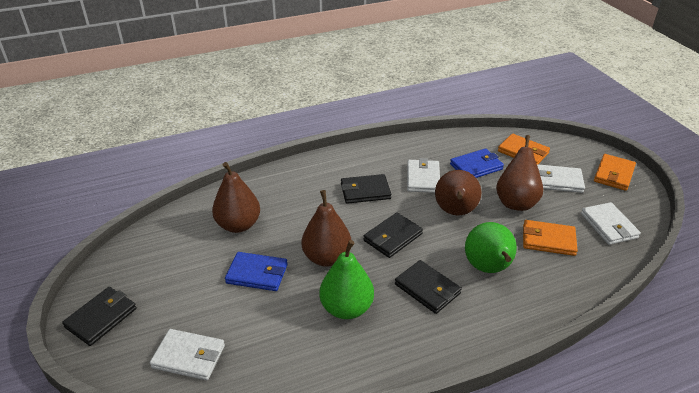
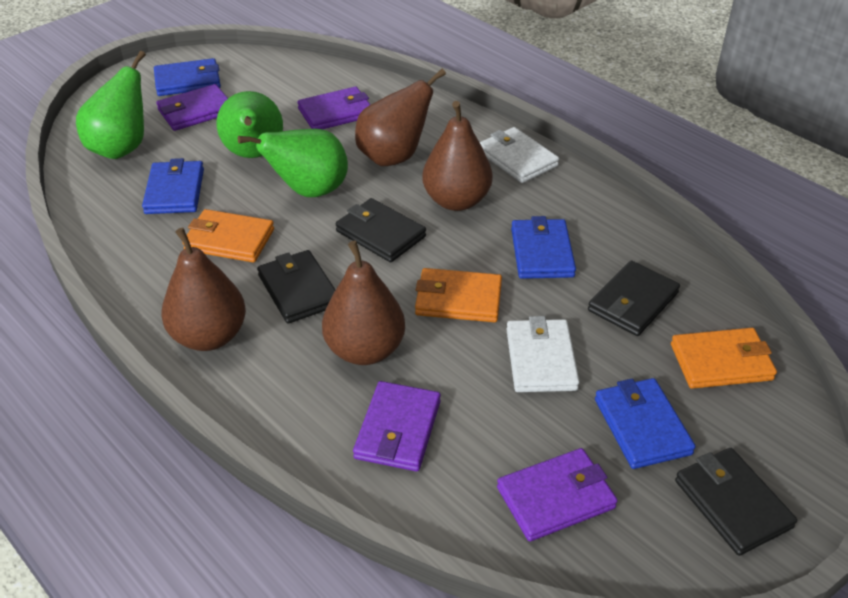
blue wallet: [225,252,288,291] [450,148,504,178] = 2 -> [142,158,204,214] [154,58,221,96] [511,216,576,279] [595,378,696,469] = 4
green pear: [319,240,374,319] [465,222,517,273] = 2 -> [76,51,146,159] [216,91,283,158] [238,129,348,197] = 3
purple wallet: none = 0 -> [156,84,228,131] [297,87,371,129] [353,381,441,471] [497,448,618,541] = 4
white wallet: [150,329,225,380] [407,158,440,193] [537,164,585,193] [581,202,641,245] = 4 -> [479,127,559,183] [506,316,579,392] = 2

